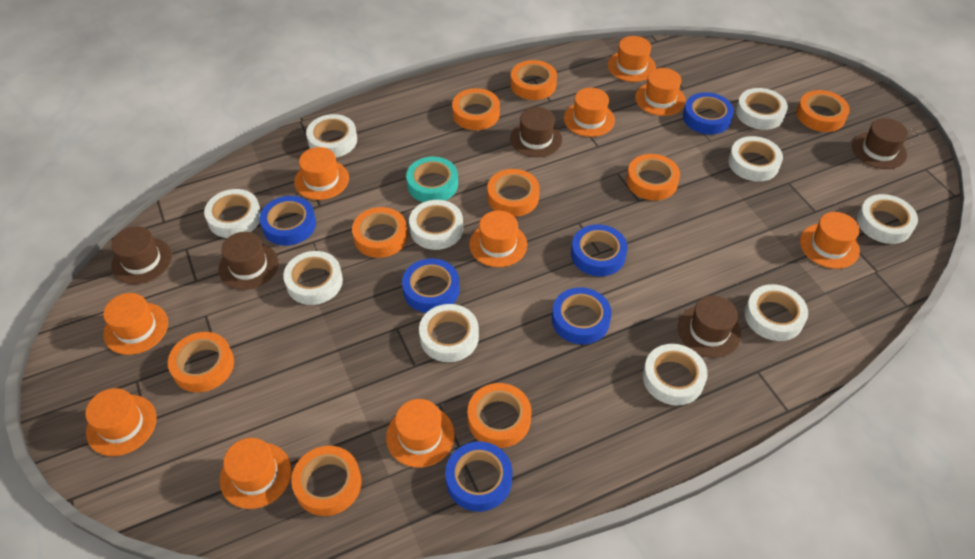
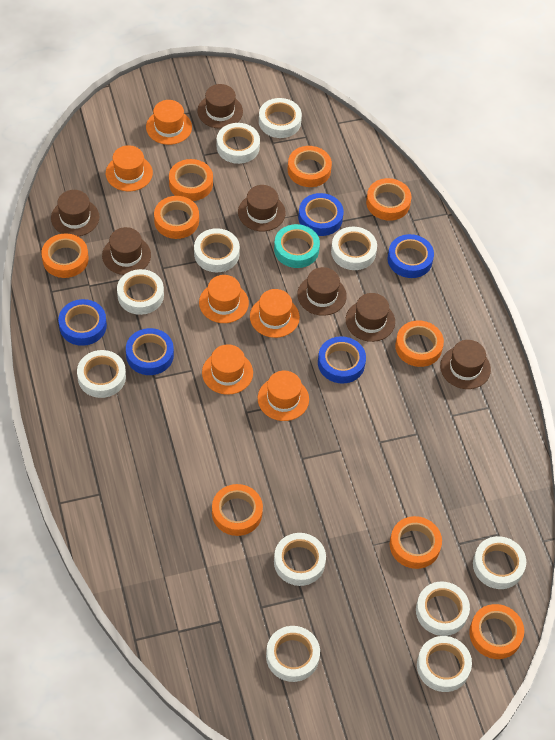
blue tape: [259,196,316,246] [402,258,460,313] [445,441,513,512] [552,287,612,344] [571,224,628,276] [683,92,734,135] = 6 -> [58,299,107,346] [126,328,174,375] [298,193,344,236] [318,336,366,384] [388,234,434,278] = 5
brown hat: [111,226,172,284] [218,232,279,290] [510,107,562,157] [678,295,741,358] [852,118,908,169] = 5 -> [51,190,99,236] [102,227,151,275] [197,84,243,129] [238,185,286,231] [297,267,347,316] [346,293,395,342] [440,340,491,389] = 7
orange hat: [85,388,157,456] [103,293,168,355] [220,438,291,509] [294,147,349,200] [386,399,455,468] [469,210,527,267] [564,88,615,137] [608,36,656,82] [635,68,686,116] [800,212,860,269] = 10 -> [106,145,153,191] [146,100,192,145] [199,275,249,323] [202,344,253,395] [250,289,300,338] [258,371,309,421] = 6
white tape: [204,189,261,238] [283,251,343,305] [306,114,357,157] [409,200,463,250] [419,304,479,362] [643,344,708,405] [728,136,783,182] [736,88,788,130] [745,284,808,341] [857,194,918,244] = 10 -> [77,350,126,398] [117,269,164,315] [194,228,240,272] [217,123,260,164] [259,98,302,138] [266,626,320,682] [274,533,326,586] [331,227,377,270] [416,581,470,636] [417,636,472,692] [473,536,526,589] = 11

